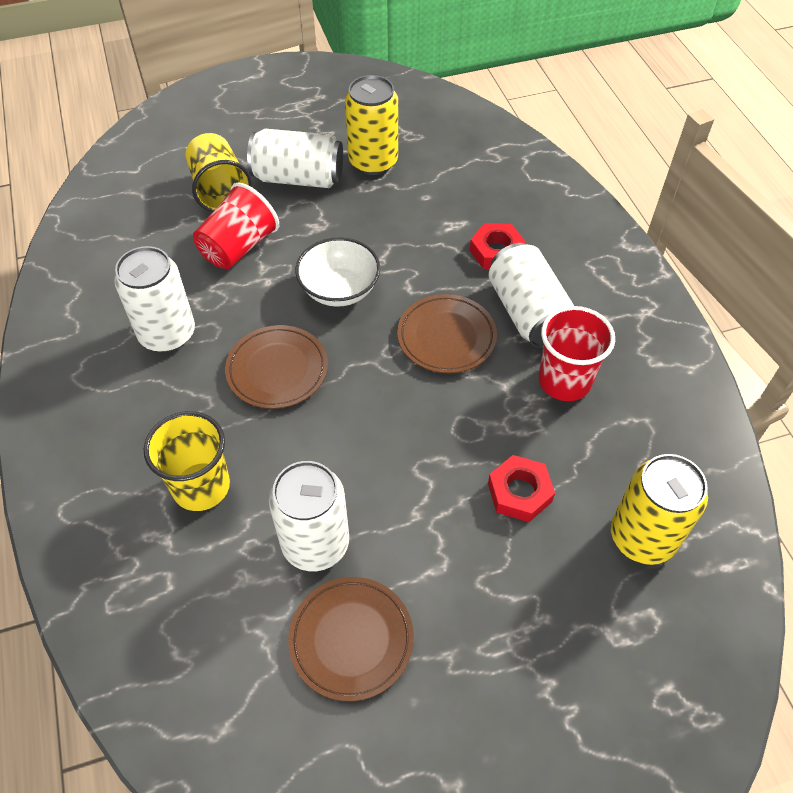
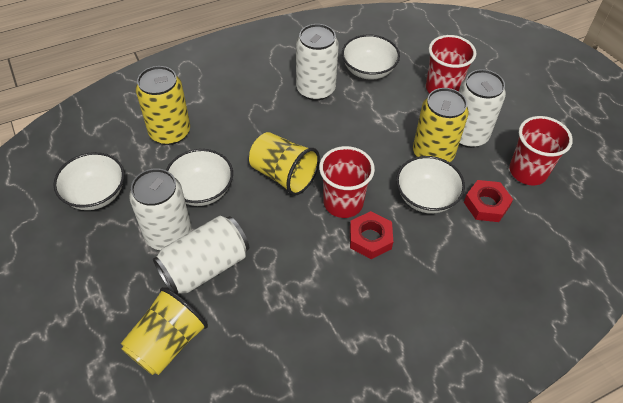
brown plate: [225,325,328,409] [288,577,414,701] [397,294,497,373] = 3 -> none = 0
red cup: [193,183,279,269] [539,306,615,401] = 2 -> [319,146,375,218] [426,35,476,94] [509,116,573,185] = 3
white bowl: [296,237,380,307] = 1 -> [53,152,124,210] [166,149,233,206] [342,35,400,80] [396,156,465,214] = 4

